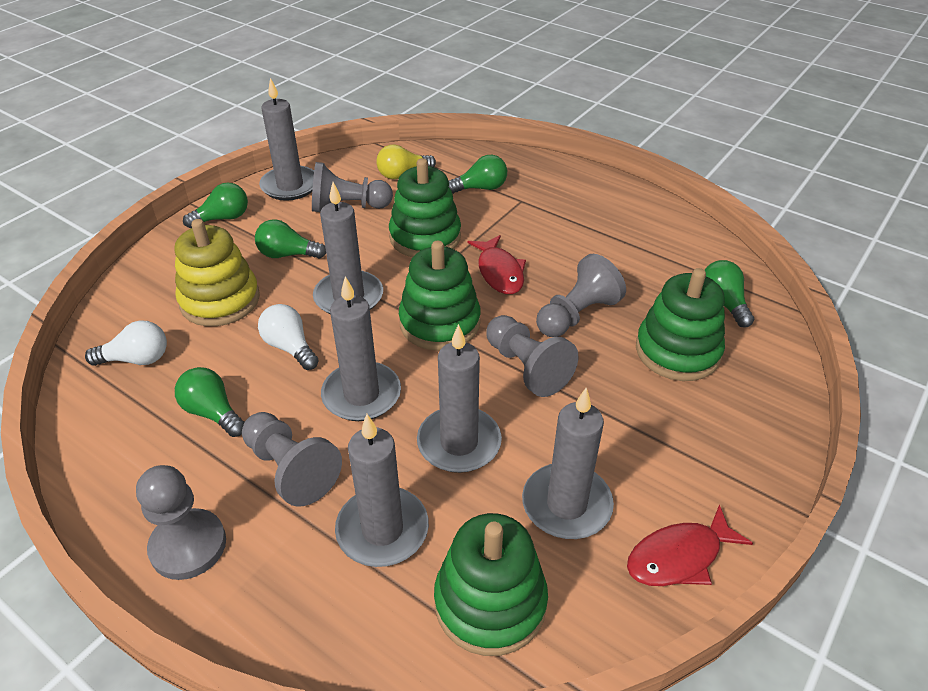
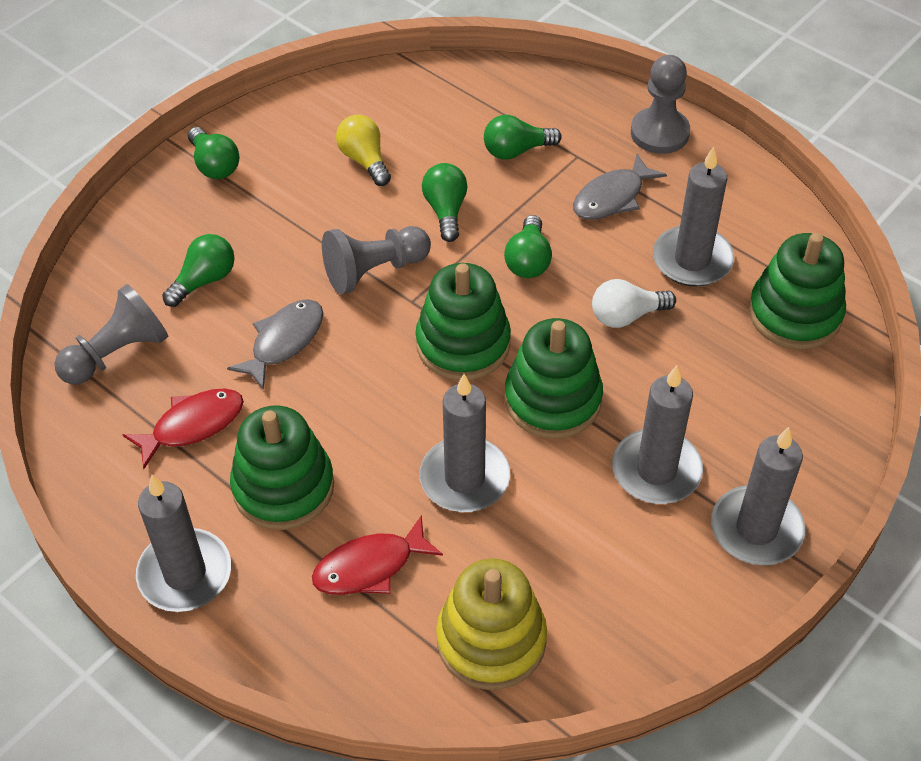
grey candle: [259,78,314,201] [313,182,383,315] [321,276,401,421] [335,414,429,567] [417,324,502,473] [522,388,614,539] = 6 -> [136,475,231,612] [420,374,510,512] [612,365,703,504] [653,147,734,287] [711,427,805,565] = 5
grey fish: none = 0 -> [227,299,323,390] [573,154,667,220] = 2
grey pawn: [136,465,226,580] [242,412,342,507] [312,162,393,212] [486,315,578,397] [536,254,626,337] = 5 -> [54,284,168,385] [322,226,431,294] [631,55,690,154] = 3
white light bulb: [85,321,167,366] [258,304,319,370] = 2 -> [592,279,676,328] = 1

